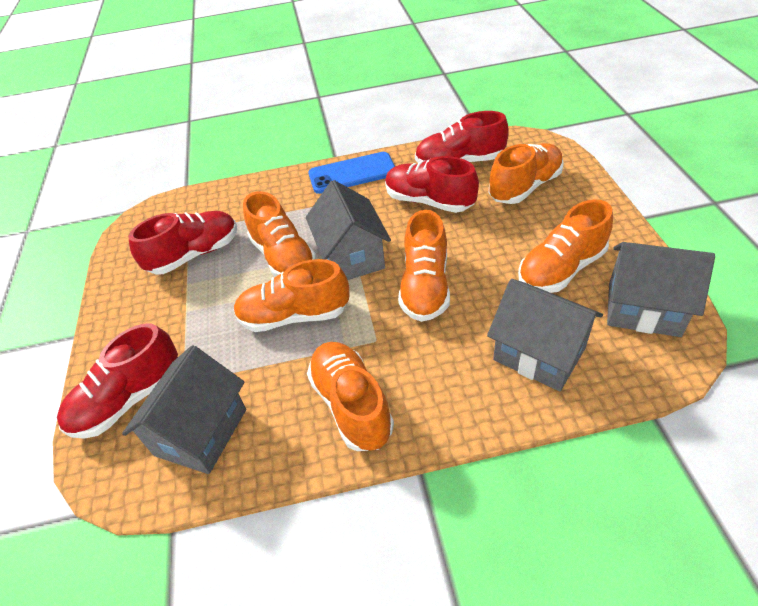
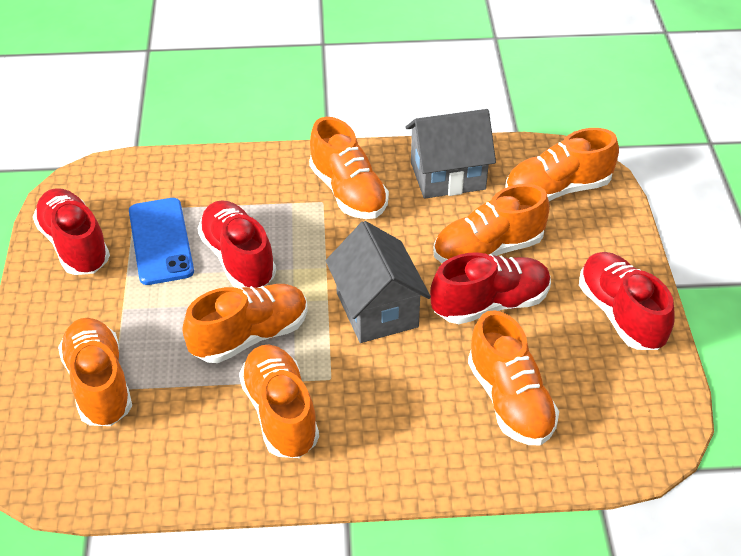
grey house: [122,345,246,474] [306,180,391,280] [487,279,603,391] [607,242,715,337] = 4 -> [326,221,431,343] [406,109,496,199] = 2
orange shoe: [234,259,350,332] [243,191,317,277] [307,342,394,451] [398,210,450,322] [489,143,564,204] [518,199,613,293] = 6 -> [58,318,132,426] [182,284,308,363] [239,345,319,458] [309,117,389,219] [433,184,550,263] [468,310,559,446] [505,128,619,201] = 7

